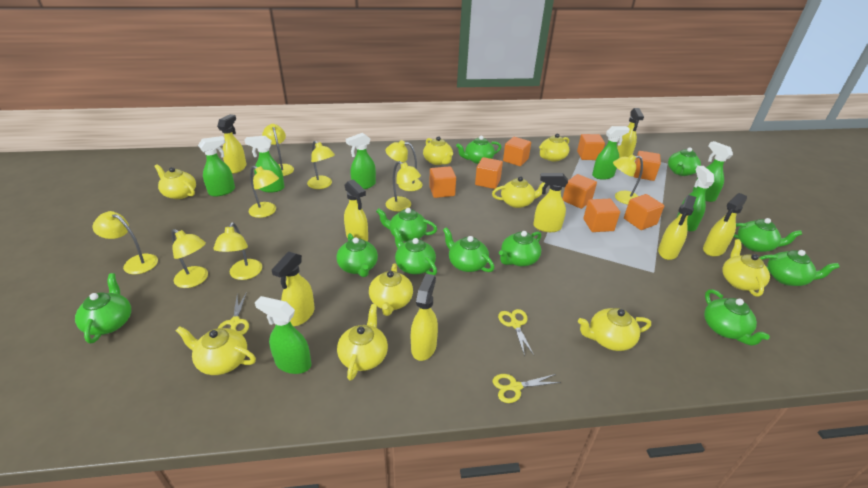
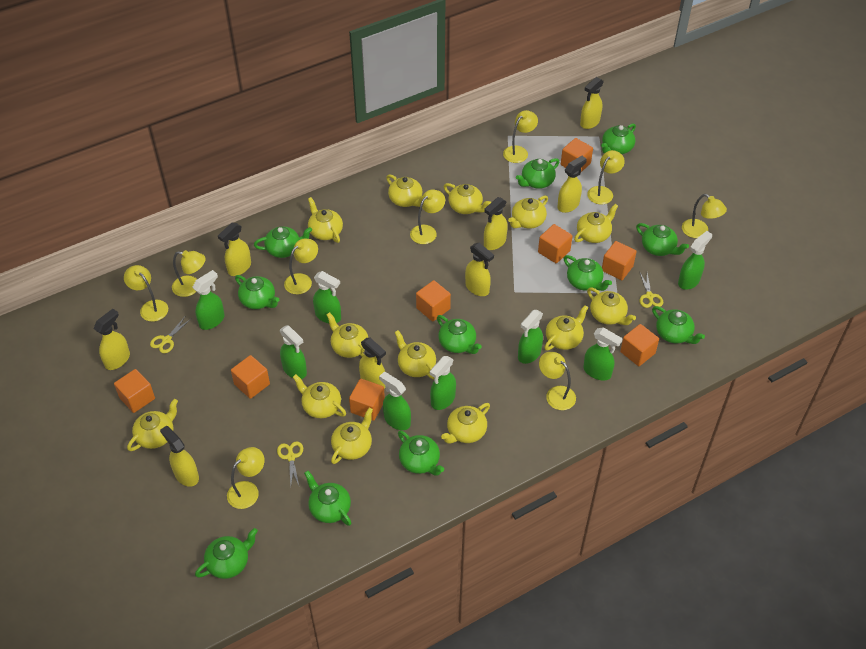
green spray bottle: [198,136,235,197] [244,136,285,192] [255,296,311,374] [346,133,376,189] [592,126,630,180] [677,166,714,231] [693,141,733,202] = 7 -> [192,270,224,330] [280,325,307,379] [313,271,341,323] [379,372,411,430] [430,356,456,410] [518,310,543,364] [583,327,623,380] [678,231,712,290] = 8
yellow teapot: [154,164,196,199] [176,326,256,375] [337,304,388,381] [369,263,413,316] [423,136,453,165] [492,177,545,208] [539,134,569,162] [578,308,651,351] [722,239,770,297] = 9 -> [127,399,178,451] [293,374,346,418] [308,197,343,243] [326,312,368,358] [331,408,373,464] [386,174,422,207] [394,330,436,379] [441,403,490,444] [444,183,491,214] [508,195,548,229] [544,305,588,351] [574,204,618,243] [587,288,636,325] = 13

